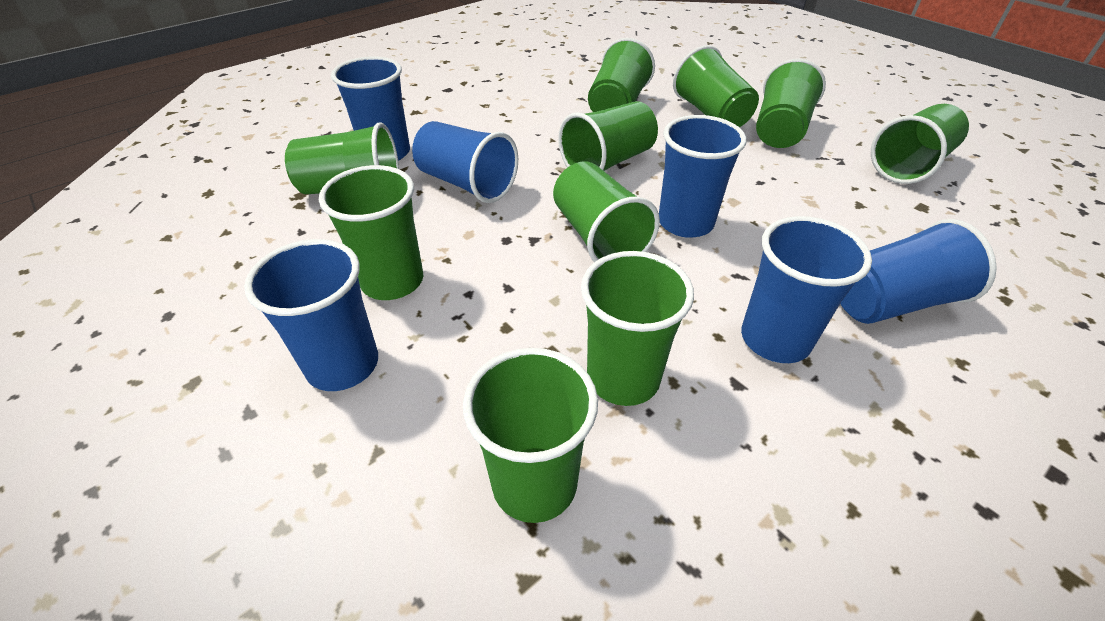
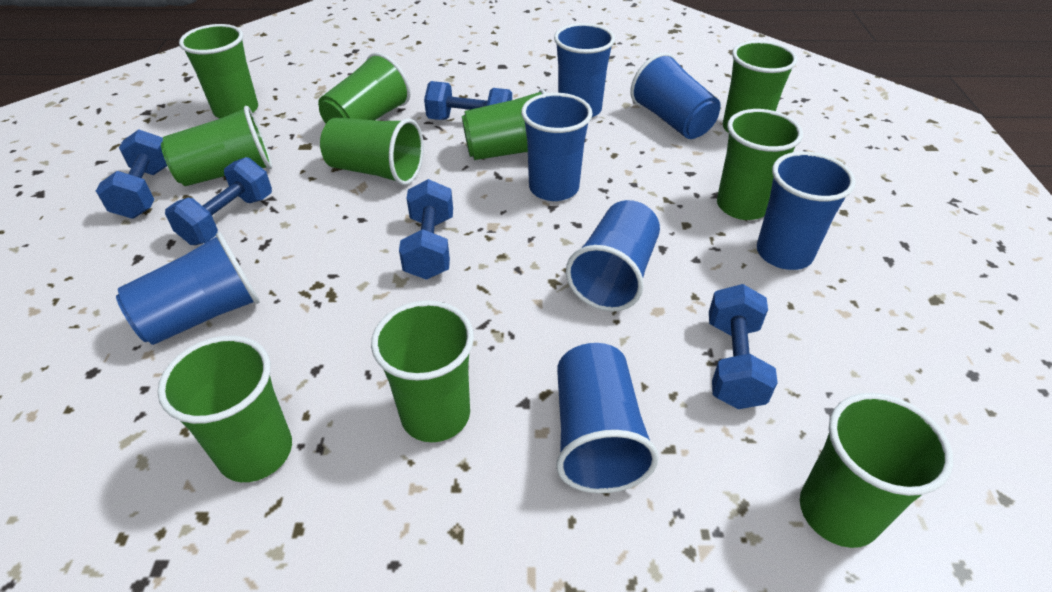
blue cup: [244,239,378,391] [331,56,410,161] [412,121,518,203] [659,115,746,238] [741,216,872,363] [840,219,997,324] = 6 -> [116,232,260,345] [521,93,592,201] [554,23,615,117] [556,343,659,494] [566,200,660,312] [630,53,721,139] [757,151,856,270] = 7
blue dumbbell: none = 0 -> [96,129,167,219] [165,157,272,245] [399,179,453,280] [424,81,512,120] [709,284,778,409] = 5

